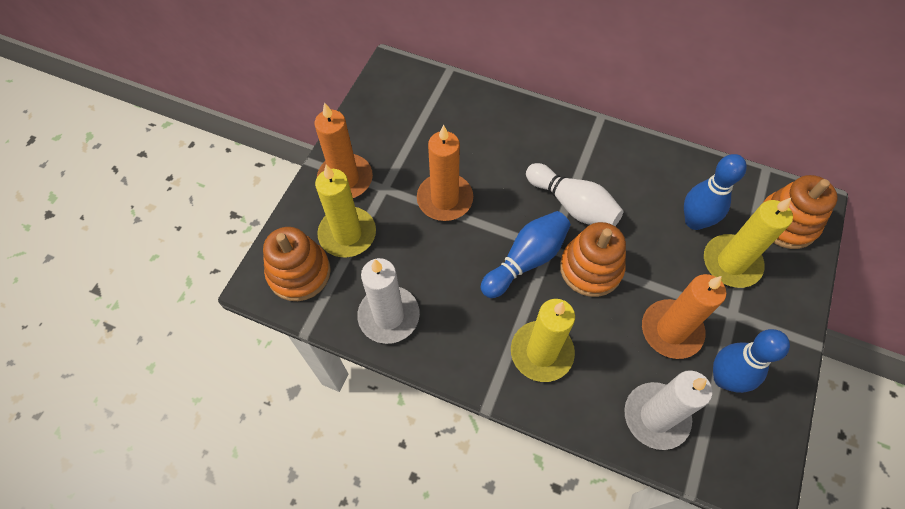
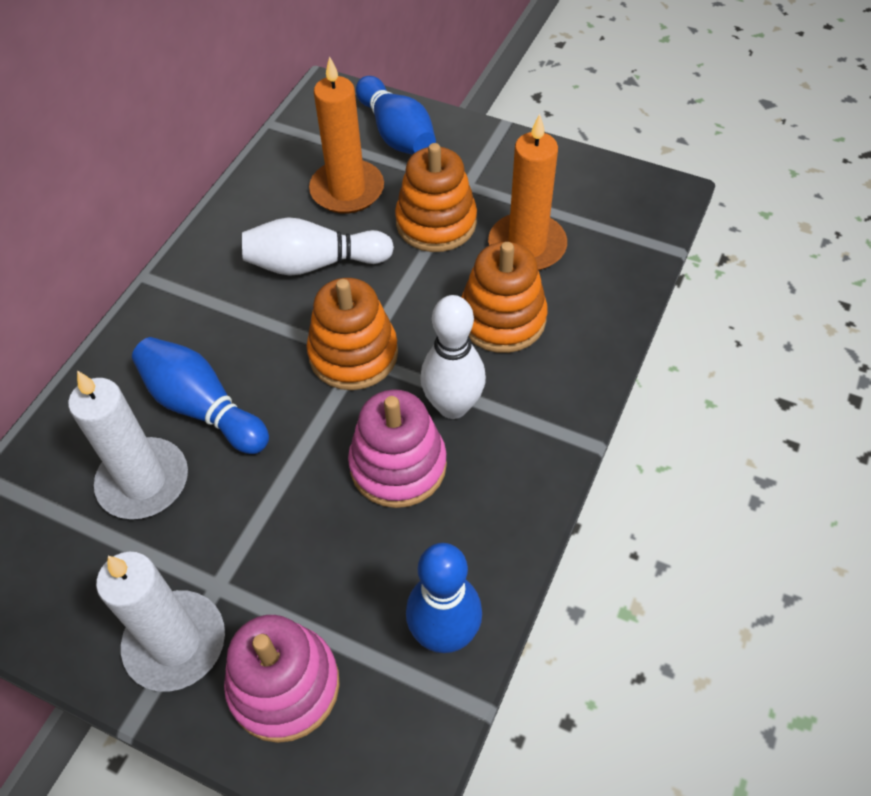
orange candle: [314,102,373,198] [417,125,473,221] [642,274,726,359] = 3 -> [309,56,384,214] [488,114,567,271] = 2
pink stacking toy: none = 0 -> [224,615,340,743] [348,389,447,508] = 2
white bowling pin: [526,163,623,226] = 1 -> [242,217,394,276] [420,295,486,419] = 2
yellow candle: [315,165,376,257] [511,299,575,382] [704,198,793,288] = 3 -> none = 0

